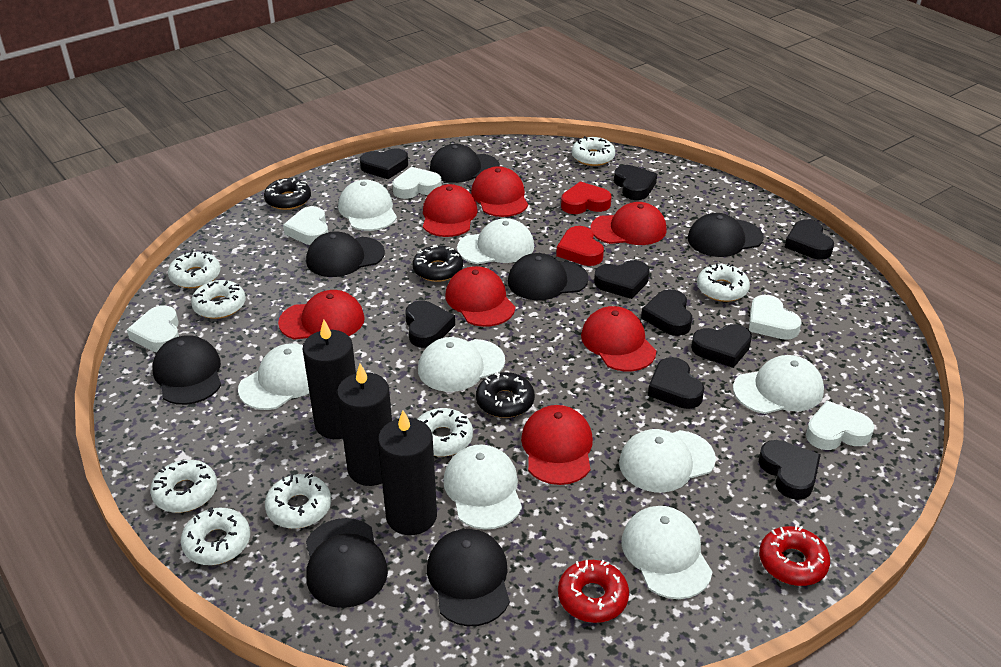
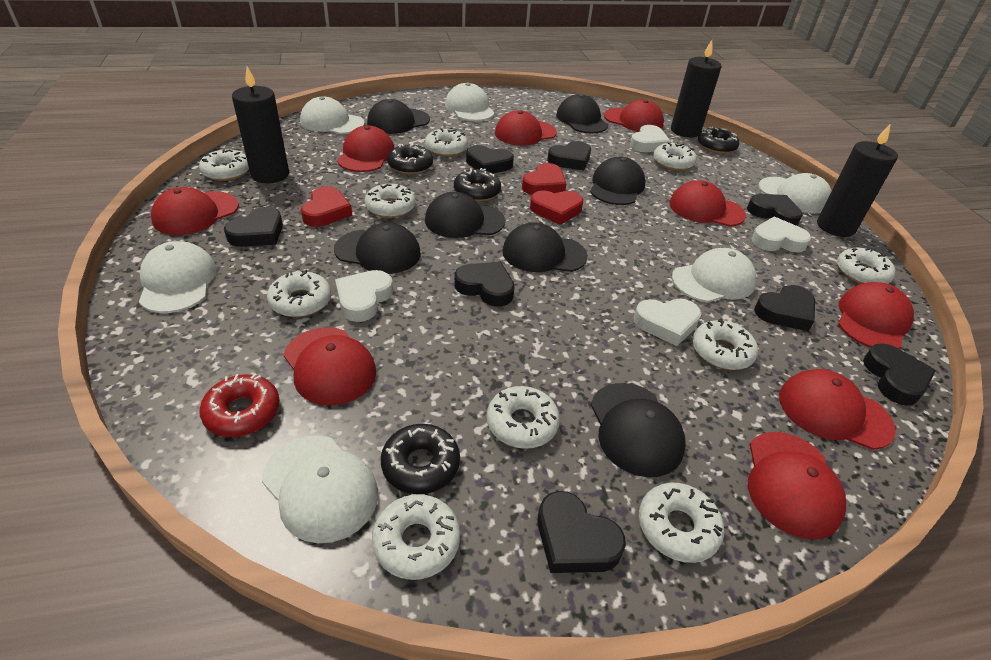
black donut: [264,178,311,210] [412,245,463,282] [476,372,535,418] = 3 -> [381,424,460,494] [387,143,433,174] [454,168,501,201] [698,126,739,154] = 4
black heart: [360,149,408,179] [405,301,455,348] [594,260,650,299] [614,165,657,200] [641,289,692,336] [648,357,704,409] [691,324,752,368] [759,440,821,500] [785,219,834,259] = 9 -> [224,207,283,247] [454,262,515,307] [466,145,514,173] [538,491,626,573] [548,141,591,170] [747,194,803,226] [754,285,815,331] [863,344,936,406] = 8
red cap: [278,290,365,340] [423,184,478,237] [445,266,515,327] [471,166,528,217] [521,405,593,485] [581,306,656,371] [591,202,667,245] = 7 -> [151,187,239,235] [283,327,376,405] [337,126,394,172] [495,110,557,146] [604,100,664,132] [669,180,746,227] [748,432,846,540] [779,369,896,450] [838,282,914,349] = 9
red donut: [558,560,629,623] [759,525,830,586] = 2 -> [199,374,280,437] = 1
red heart: [556,226,604,266] [561,181,612,214] = 2 -> [301,186,352,227] [522,163,566,195] [530,191,583,225] = 3
white cap: [238,343,309,410] [338,180,397,231] [418,337,505,392] [443,444,522,530] [457,218,534,264] [619,429,716,492] [622,506,712,599] [733,355,824,414] = 8 -> [139,241,217,313] [262,435,378,543] [300,96,365,134] [445,83,495,121] [672,248,757,302] [759,173,832,214] = 6
white donut: [150,460,217,513] [168,251,221,288] [181,507,250,565] [191,280,246,319] [265,473,331,529] [418,408,473,457] [572,136,615,166] [697,263,750,302] = 8 -> [199,149,249,181] [267,270,331,317] [365,184,416,218] [372,494,460,580] [425,128,468,157] [487,386,560,449] [639,483,724,563] [653,142,697,171] [692,319,758,370] [837,248,896,284] = 10
white heart: [127,305,179,352] [283,206,328,245] [392,167,442,199] [749,295,802,340] [806,401,874,450] = 5 -> [335,270,393,322] [630,125,671,152] [634,299,701,346] [751,216,811,252] = 4

